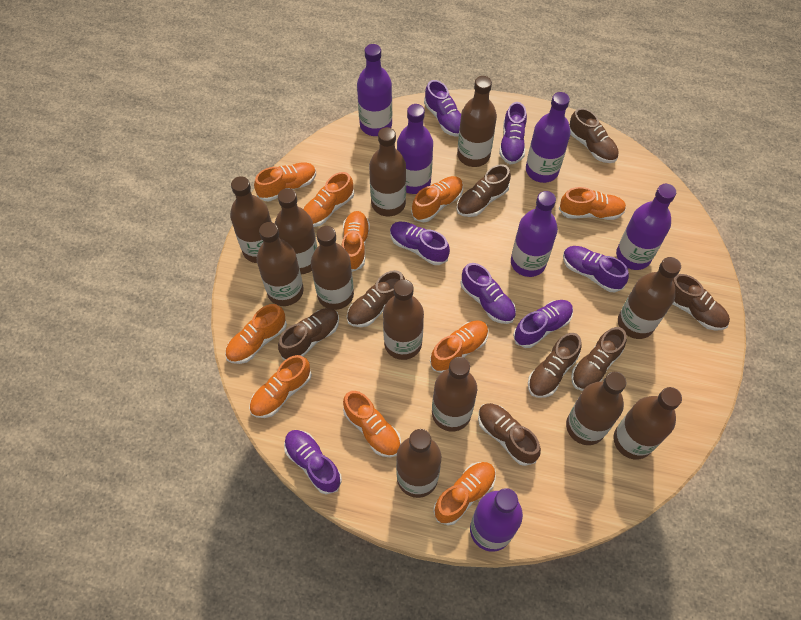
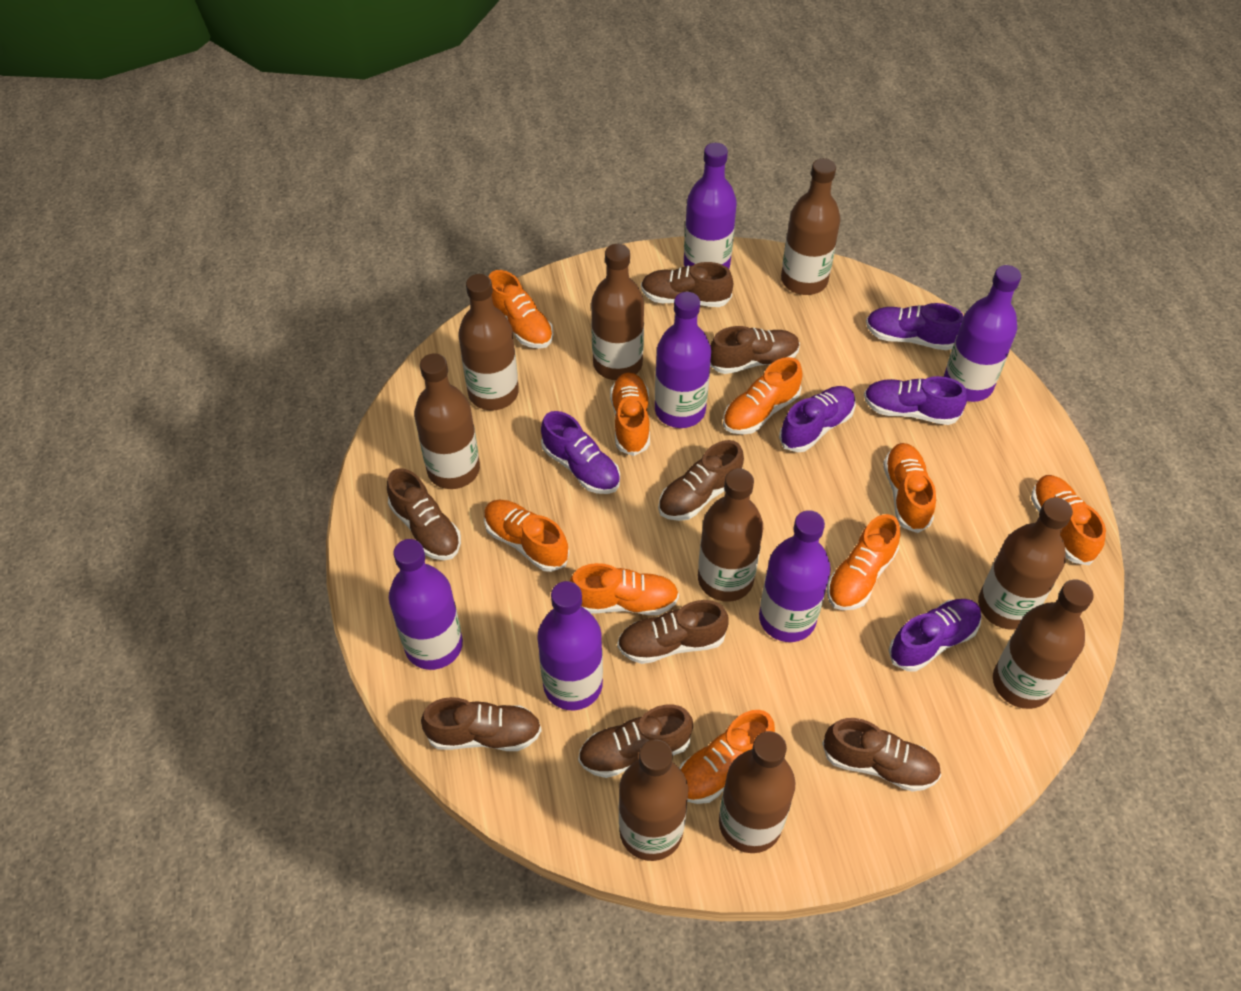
brown bottle: [230,176,272,263] [257,222,304,306] [275,188,317,274] [311,226,354,310] [369,127,406,216] [383,279,424,360] [396,429,441,498] [432,357,477,432] [457,76,497,167] [566,372,626,445] [613,387,682,460] [618,257,681,339] = 12 -> [414,354,480,489] [458,274,519,410] [591,244,644,380] [619,739,688,861] [698,468,763,602] [719,731,795,853] [781,158,840,295] [978,497,1073,630] [993,579,1094,709] = 9
orange shoe: [225,304,287,364] [249,355,312,418] [254,162,316,201] [303,172,354,227] [341,211,370,272] [343,391,401,457] [411,176,463,222] [430,320,489,373] [433,462,496,525] [559,187,626,220] = 10 -> [484,500,569,572] [489,270,553,349] [570,563,679,615] [610,372,650,456] [679,710,775,804] [723,357,803,435] [827,514,900,610] [883,443,936,533] [1031,475,1106,565] = 9
purple shoe: [284,430,342,494] [390,222,450,265] [424,80,461,137] [460,263,516,324] [499,102,527,164] [513,300,573,348] [563,246,629,292] = 7 -> [541,411,620,494] [779,386,856,452] [864,376,967,425] [866,303,963,350] [889,599,982,671] = 5

